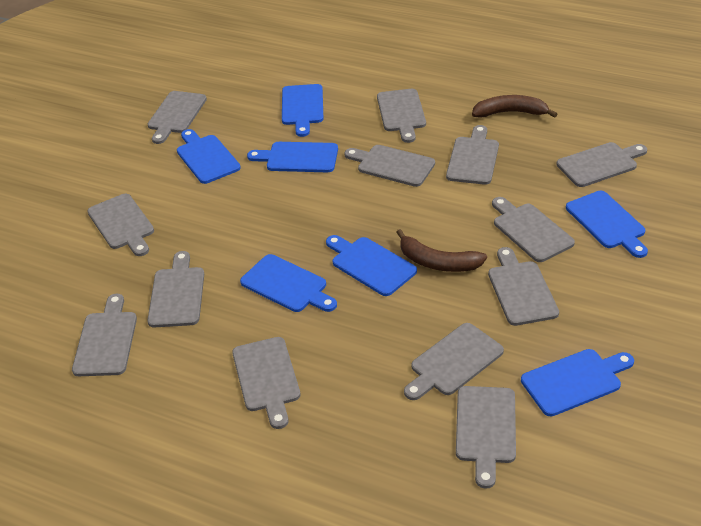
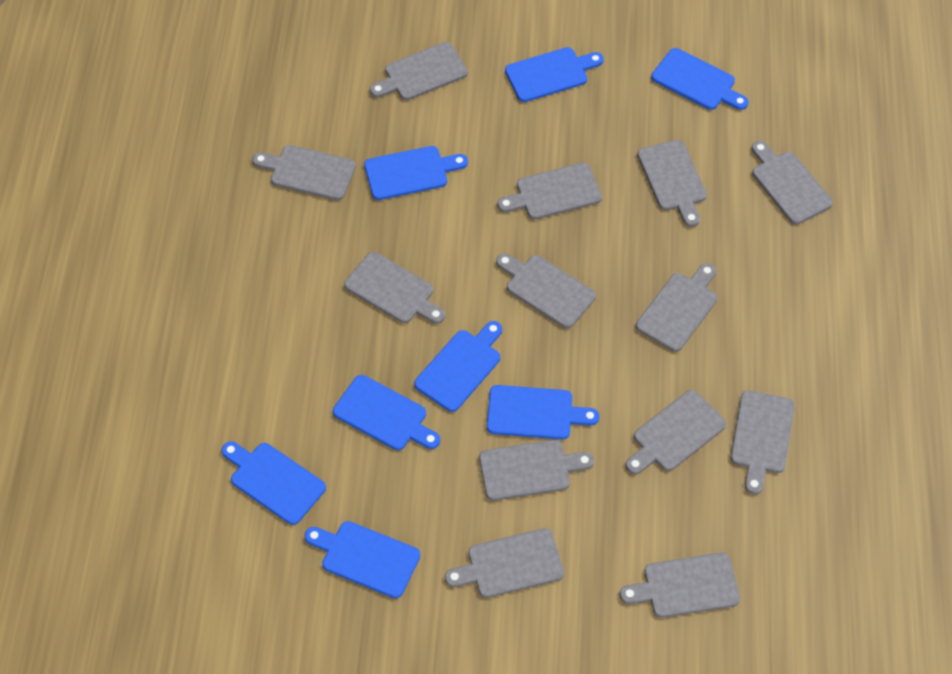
blue cutting board: [177,129,241,184] [240,254,337,312] [247,142,338,172] [282,84,324,137] [326,235,417,296] [521,349,634,416] [566,191,648,258] = 7 -> [221,441,326,525] [305,521,420,598] [333,375,440,450] [364,146,468,200] [414,321,502,412] [487,385,599,440] [505,47,604,102] [651,48,749,110] = 8
brown banana: [396,229,487,272] [472,95,557,118] = 2 -> none = 0

